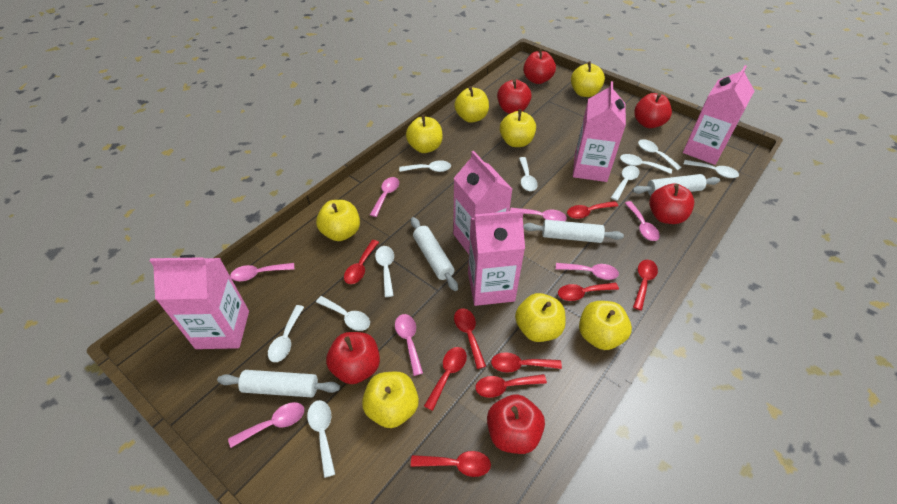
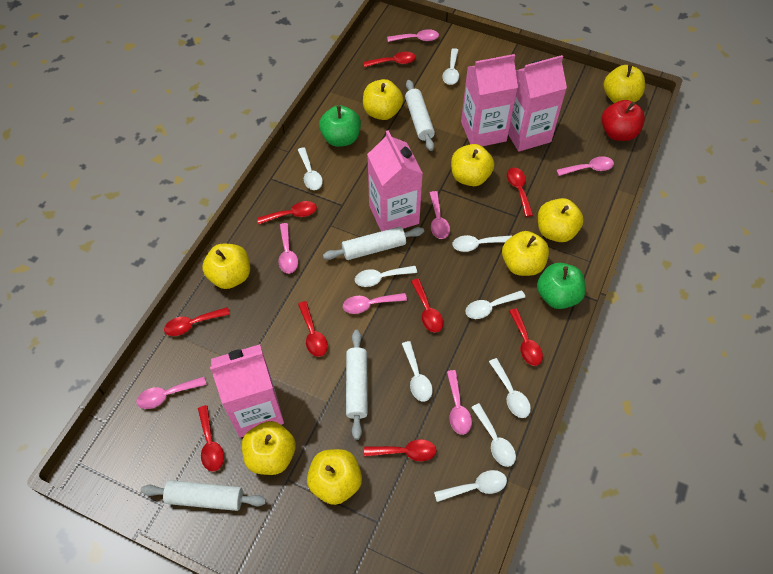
green apple: none = 0 -> [319,105,361,147] [537,263,586,309] = 2
pink carton: [150,255,249,349] [453,151,512,254] [468,210,525,306] [573,81,626,182] [683,65,754,165] = 5 -> [210,344,284,438] [367,130,423,231] [461,54,518,146] [508,55,567,152] = 4
red apple: [326,332,380,384] [487,394,545,454] [497,79,532,114] [523,48,556,84] [634,93,672,128] [649,184,694,224] = 6 -> [602,100,645,141] = 1
white spoon: [268,305,304,362] [307,400,335,478] [316,296,370,331] [375,246,394,297] [399,160,451,172] [519,157,538,191] [611,166,640,201] [620,154,672,174] [638,139,682,170] [684,160,739,178] = 10 -> [298,147,323,190] [355,266,417,287] [402,341,433,402] [434,470,507,502] [442,48,459,85] [453,235,512,252] [465,290,526,319] [471,403,516,467] [489,358,531,418] = 9

